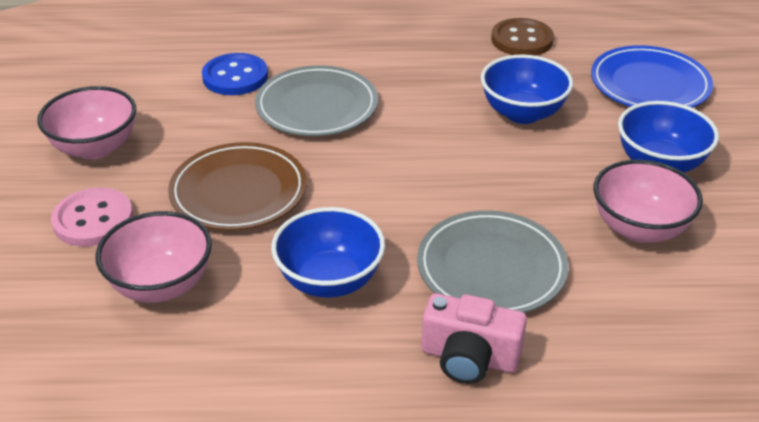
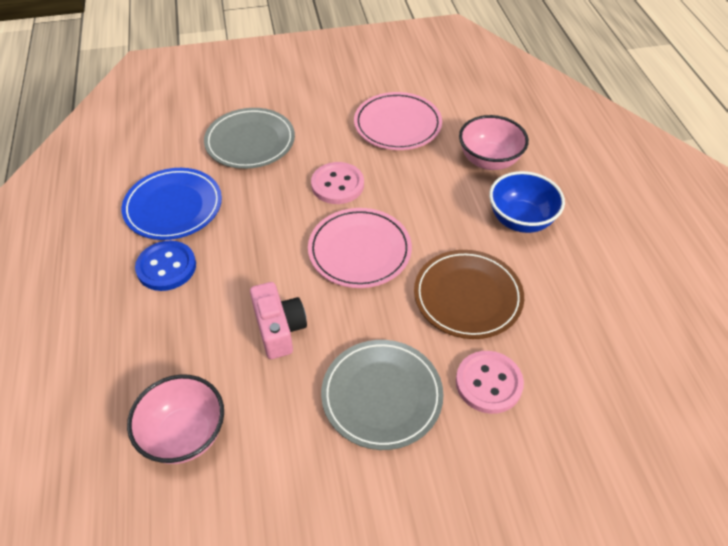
blue bowl: [271,207,385,298] [481,55,573,124] [618,101,719,173] = 3 -> [489,171,565,233] = 1
brown button: [491,18,554,56] = 1 -> none = 0
pink bowl: [37,86,136,160] [95,211,212,303] [594,160,703,243] = 3 -> [127,374,224,464] [459,115,529,170] = 2
pink button: [51,187,133,247] = 1 -> [311,162,364,204] [456,351,524,414] = 2
pink plate: none = 0 -> [308,208,412,288] [354,92,442,150] = 2

